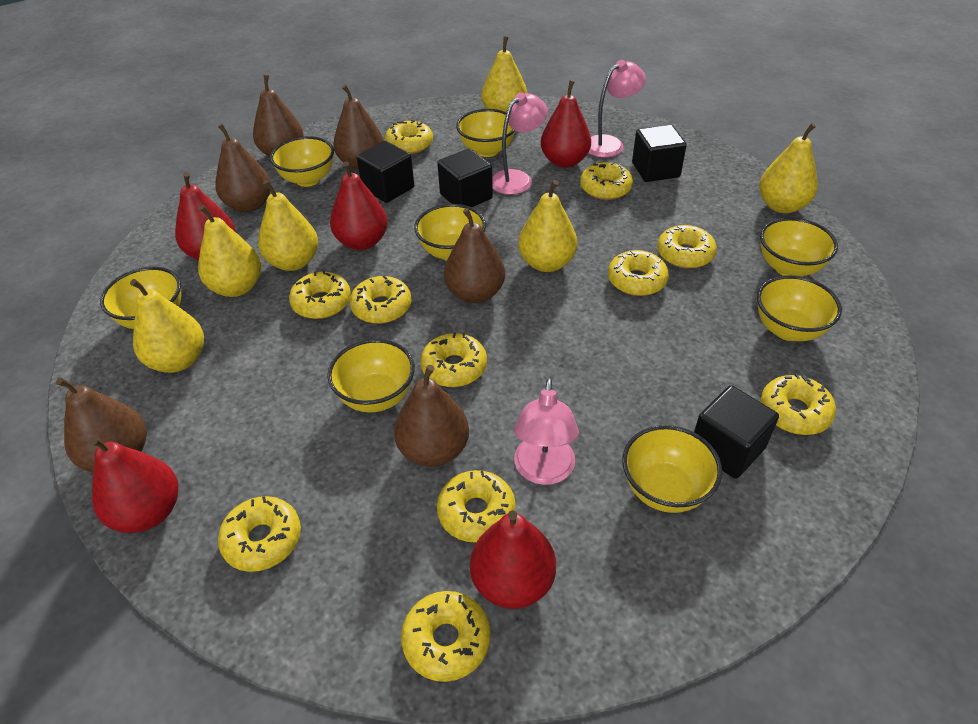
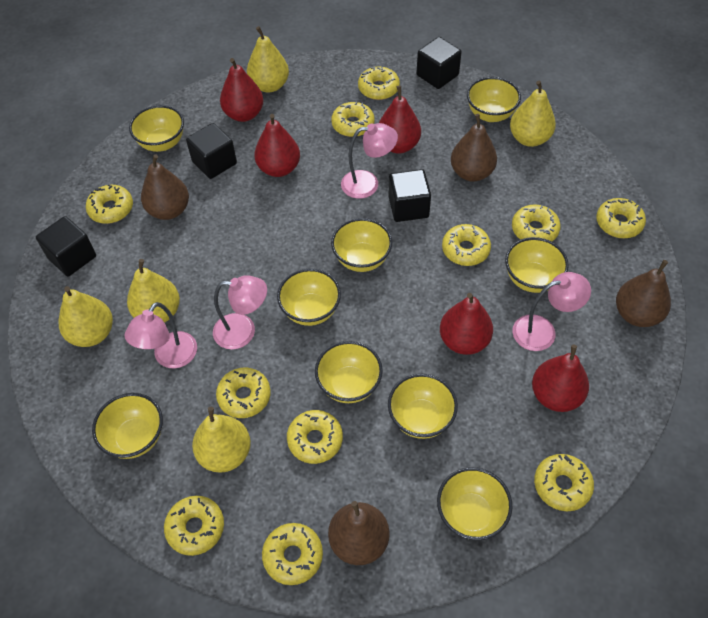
brown pear: [56,377,146,473] [215,124,271,212] [253,75,304,157] [333,85,384,170] [394,365,469,467] [444,208,505,303] = 6 -> [141,154,189,220] [328,501,390,565] [451,114,497,181] [616,260,671,327] = 4
pink lamp: [492,93,548,195] [514,378,579,485] [588,60,646,157] = 3 -> [125,302,197,368] [213,275,267,349] [341,123,398,199] [512,272,591,351] = 4
yellow bowl: [100,267,181,329] [270,136,334,187] [327,339,415,413] [414,204,486,261] [456,109,515,157] [622,425,722,513] [757,275,842,341] [760,218,838,276] = 8 -> [92,393,163,459] [129,105,184,152] [277,269,341,326] [315,341,383,403] [331,218,392,272] [388,374,458,439] [437,467,513,540] [467,77,521,122] [505,237,569,293] = 9
yellow pear: [130,279,204,373] [198,205,261,297] [258,180,318,271] [481,36,528,112] [518,180,578,272] [759,123,818,213] = 6 -> [58,286,113,347] [127,259,180,323] [192,407,251,473] [247,26,289,92] [510,80,556,147] = 5

